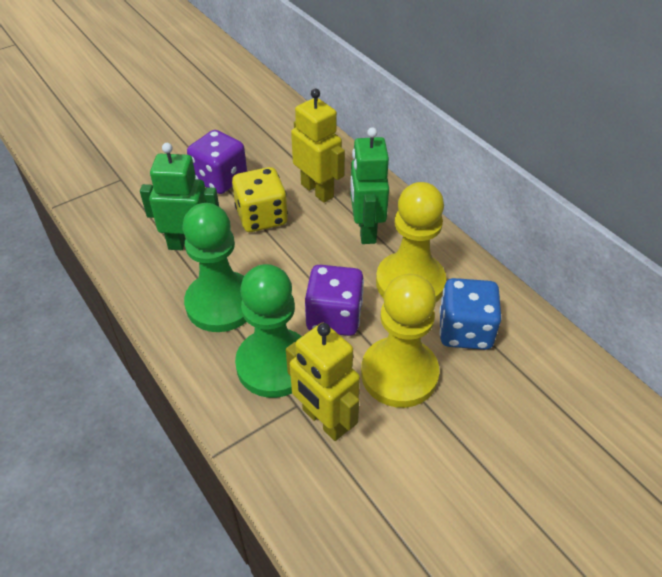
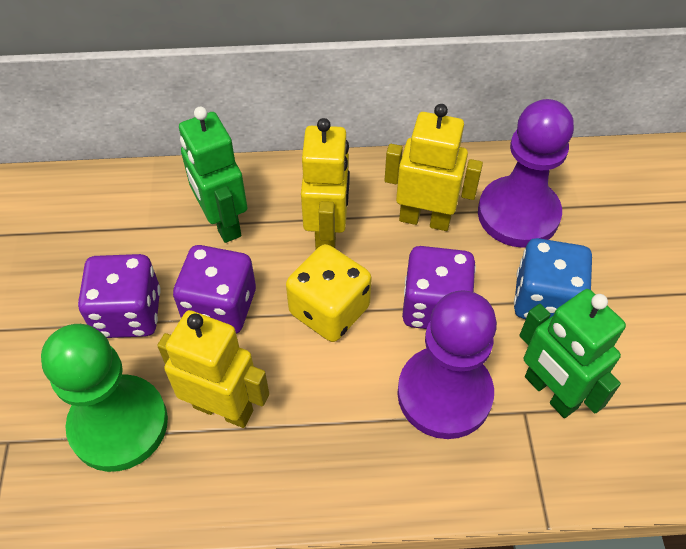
green pawn: [183,203,247,332] [235,264,302,398] = 2 -> [41,324,168,472] = 1
purple dice: [187,130,247,194] [305,265,364,336] = 2 -> [78,254,161,338] [173,245,256,334] [402,246,476,329] = 3
purple pawn: none = 0 -> [397,291,497,439] [478,99,574,248] = 2
yellow pawn: [361,274,440,408] [376,182,446,302] = 2 -> none = 0
yellow robot: [286,323,360,441] [291,89,345,203] = 2 -> [157,310,269,428] [301,118,350,249] [385,104,483,231] = 3

